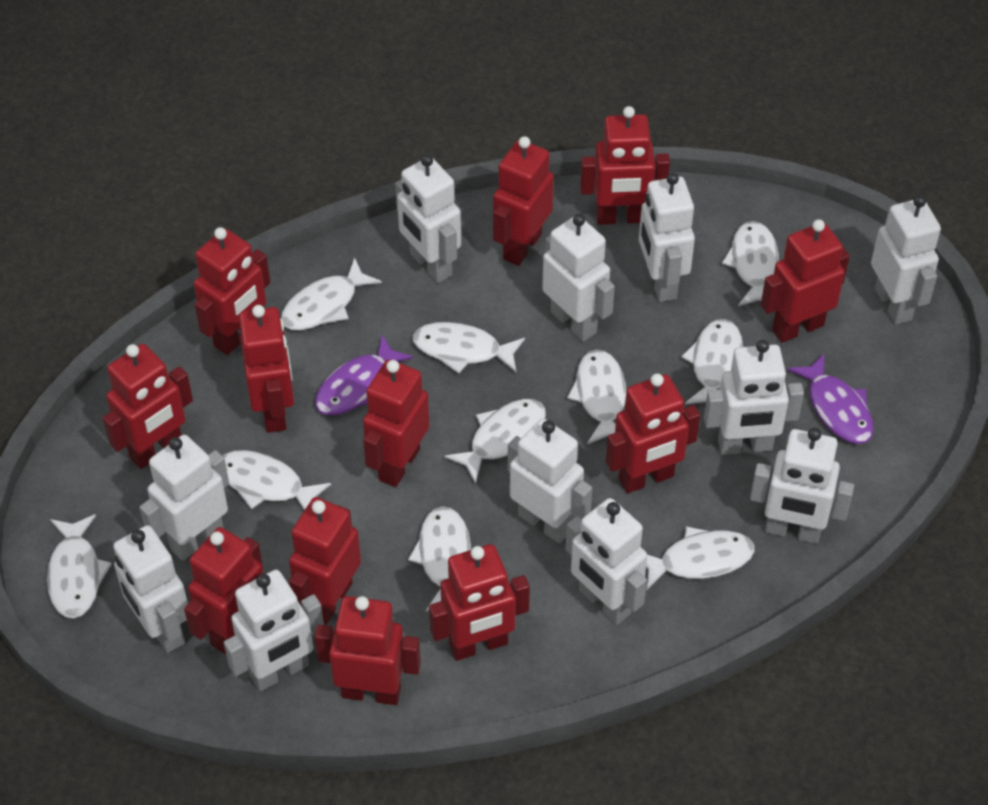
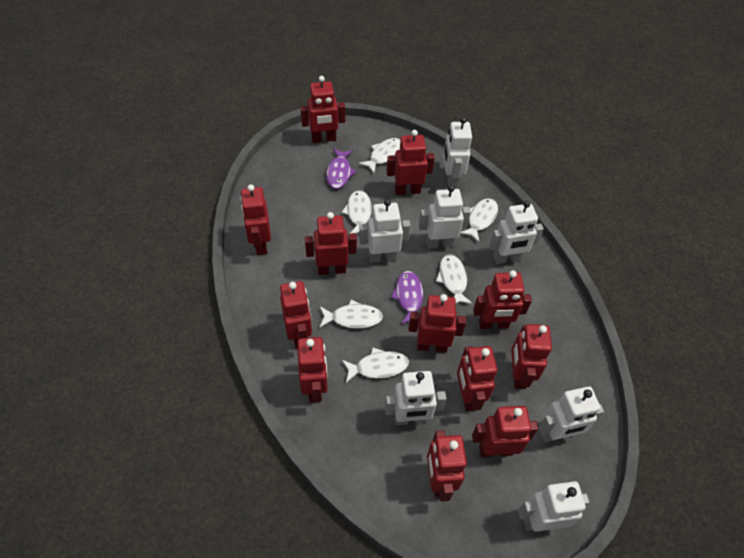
white fish: [47,514,112,619] [222,450,331,510] [281,258,382,331] [408,506,471,612] [412,322,525,374] [444,399,546,484] [567,349,626,444] [646,526,755,591] [681,319,743,404] [722,221,779,306] = 10 -> [319,300,383,329] [342,190,372,233] [342,348,409,383] [358,138,401,174] [436,254,473,304] [460,198,498,242] = 6
white robot: [113,525,188,653] [139,435,229,561] [224,570,324,691] [395,154,461,283] [507,418,592,543] [542,214,615,342] [566,498,647,625] [639,172,695,302] [704,340,804,455] [750,428,854,544] [871,195,941,325] = 11 -> [359,199,411,263] [385,371,446,425] [419,185,471,249] [443,117,472,188] [490,201,544,264] [518,481,589,532] [539,386,604,443] = 7

